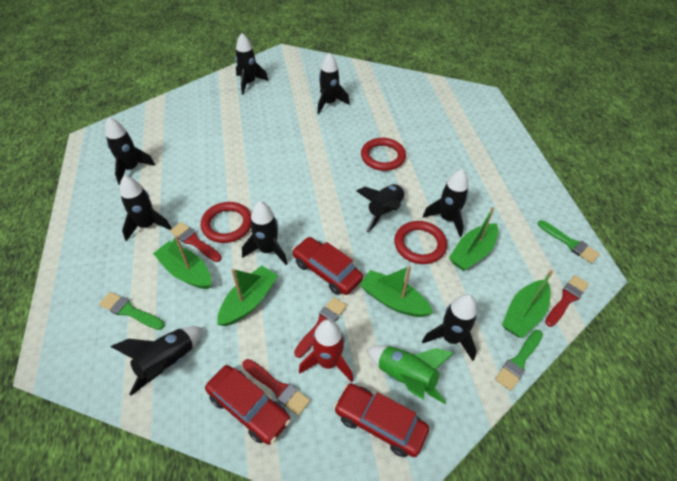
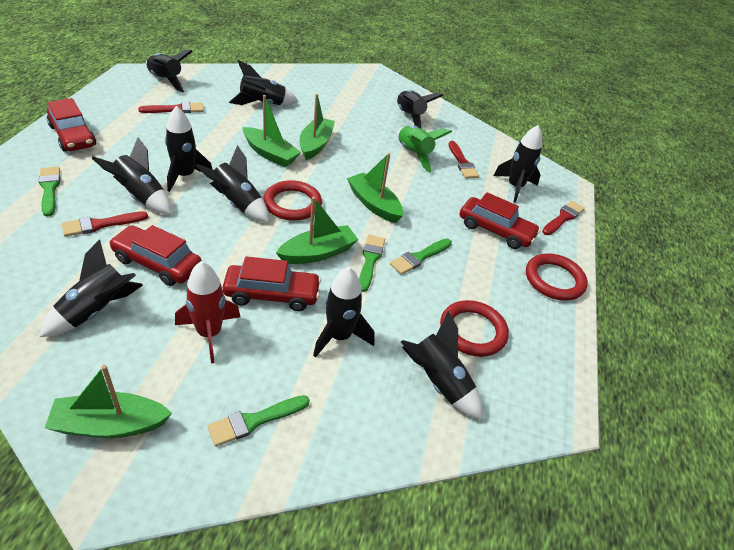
black rocket: [105,117,155,185] [110,326,203,396] [120,175,172,241] [235,33,268,95] [242,201,288,265] [317,52,350,114] [356,184,405,233] [422,294,477,361] [423,169,469,237] = 9 -> [40,239,143,337] [92,137,171,215] [146,50,193,93] [165,106,212,192] [196,145,269,223] [229,60,298,105] [313,267,375,358] [397,90,443,129] [401,311,483,421] [494,125,542,203] = 10
green brush: [99,292,165,330] [495,330,543,391] [538,220,600,263] = 3 -> [39,167,60,217] [207,395,310,447] [359,235,385,292] [390,238,452,275] = 4
red car: [205,365,291,445] [292,237,363,295] [334,383,429,457] = 3 -> [47,98,96,152] [109,225,202,286] [223,256,321,311] [460,192,541,249] = 4

